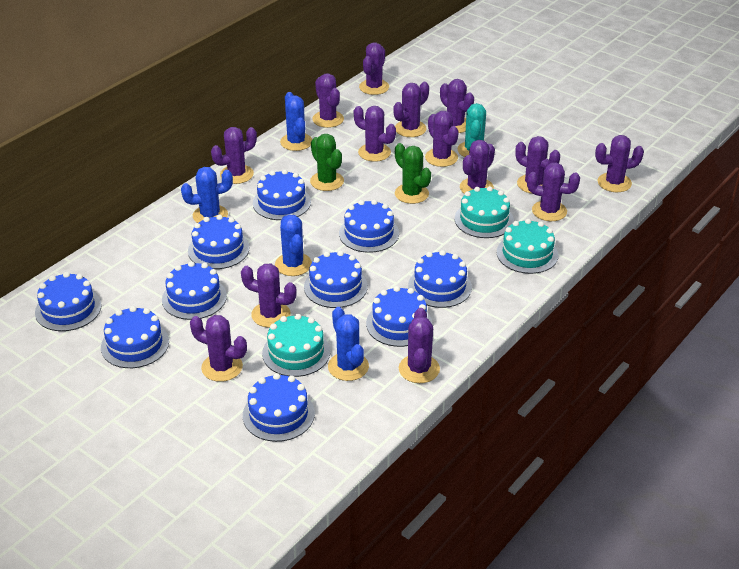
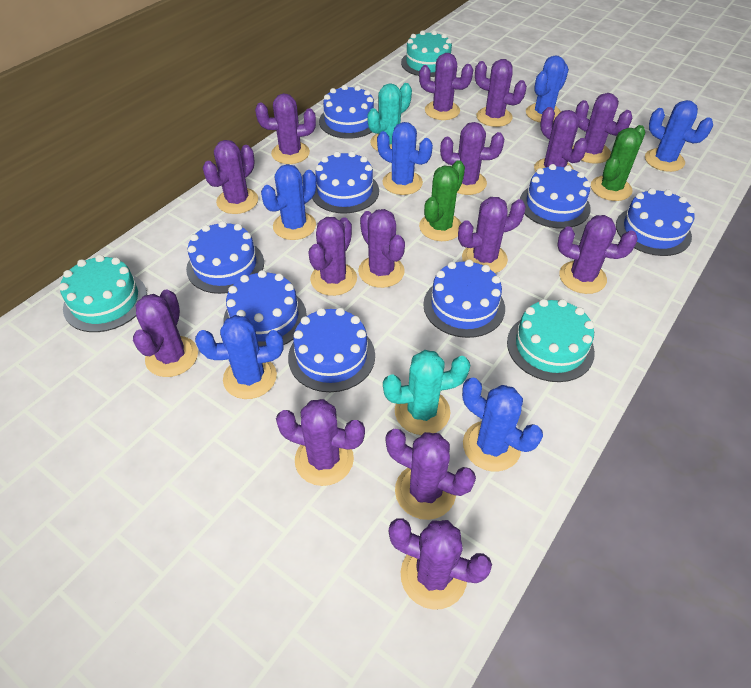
blue cactus: [181,167,233,223] [275,215,312,276] [280,92,312,151] [328,307,369,381] = 4 -> [195,315,283,399] [261,164,316,240] [377,122,433,195] [462,377,543,472] [526,55,569,123] [645,100,713,172] = 6
blue cake: [35,272,102,331] [101,306,169,368] [162,261,227,320] [188,215,249,269] [243,373,315,442] [253,169,311,220] [304,251,368,308] [339,200,399,253] [366,286,432,347] [408,250,472,308] = 10 -> [186,221,264,294] [223,270,307,346] [288,308,375,392] [312,151,379,214] [319,85,374,139] [423,259,505,338] [520,164,591,228] [616,188,695,256] = 8
purple cactus: [190,315,247,382] [211,127,257,184] [241,263,297,328] [313,73,344,128] [354,106,396,162] [359,42,389,95] [393,82,429,137] [399,308,440,383] [425,111,459,167] [440,79,474,133] [460,140,495,194] [515,136,560,194] [527,163,580,221] [595,135,644,192] = 14 -> [133,289,198,377] [203,140,258,214] [255,93,316,164] [276,399,365,486] [308,217,357,296] [358,209,405,288] [386,429,476,520] [389,518,492,610] [419,53,473,120] [440,122,504,195] [458,197,526,273] [475,59,527,127] [534,107,588,172] [557,215,638,294] [572,93,632,164] = 15
turquoise cactus: [457,103,486,157] = 1 -> [367,83,412,151] [383,350,470,435] = 2

